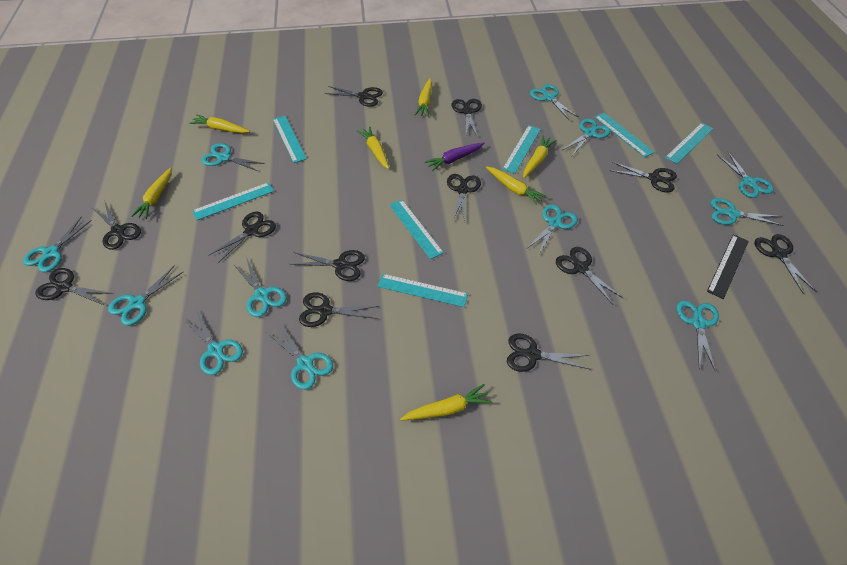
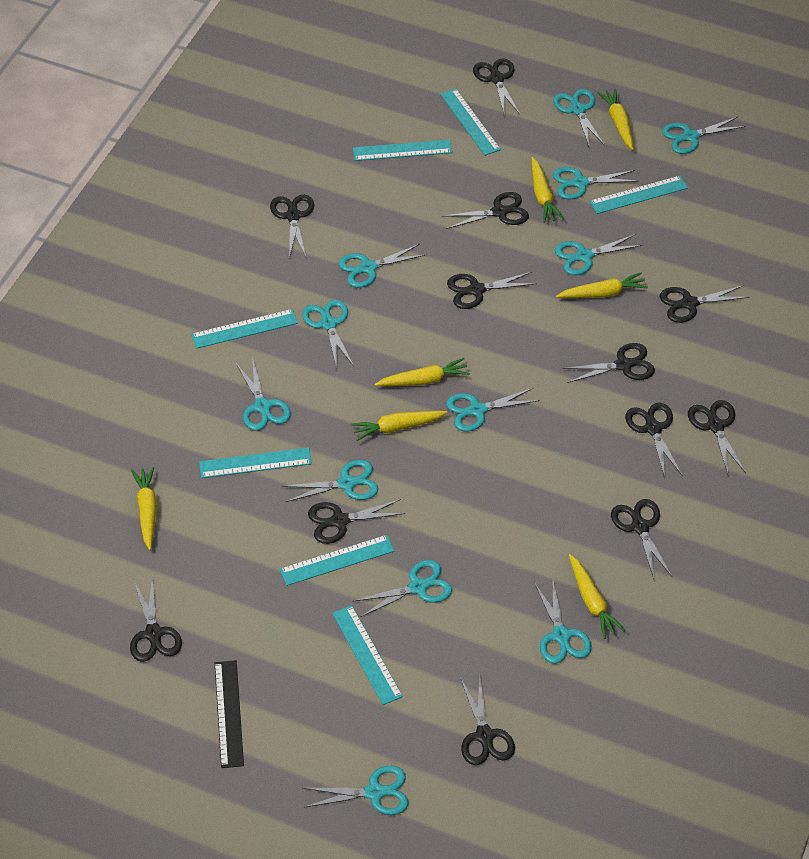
purple carrot: [425,143,485,171] = 1 -> none = 0

